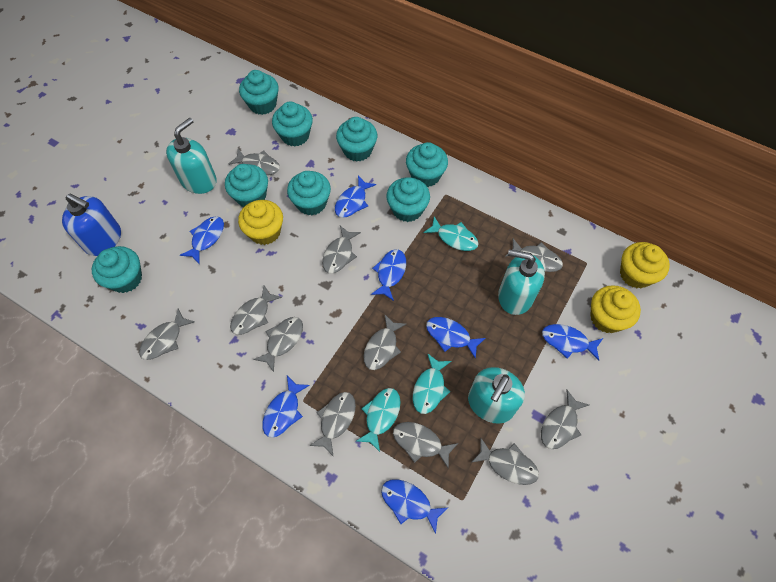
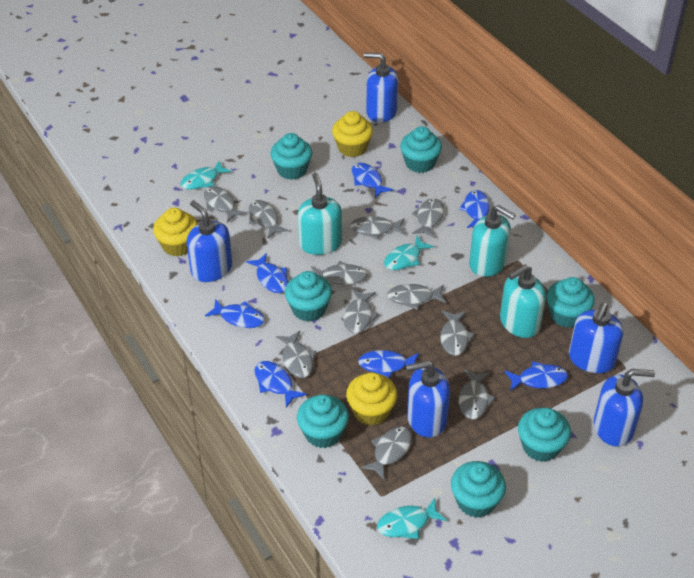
blue soap dispenser: [62,194,121,256] = 1 -> [187,200,232,282] [364,53,398,123] [406,360,450,437] [569,303,624,373] [594,369,655,447] = 5
turquoise cupcake: [92,246,142,293] [225,164,268,207] [239,70,279,115] [272,102,313,147] [287,171,331,215] [336,117,377,162] [387,177,430,222] [406,142,448,187] = 8 -> [270,133,312,180] [285,271,332,322] [297,394,349,448] [400,126,442,173] [451,461,506,518] [518,408,571,462] [547,277,595,328] = 7

